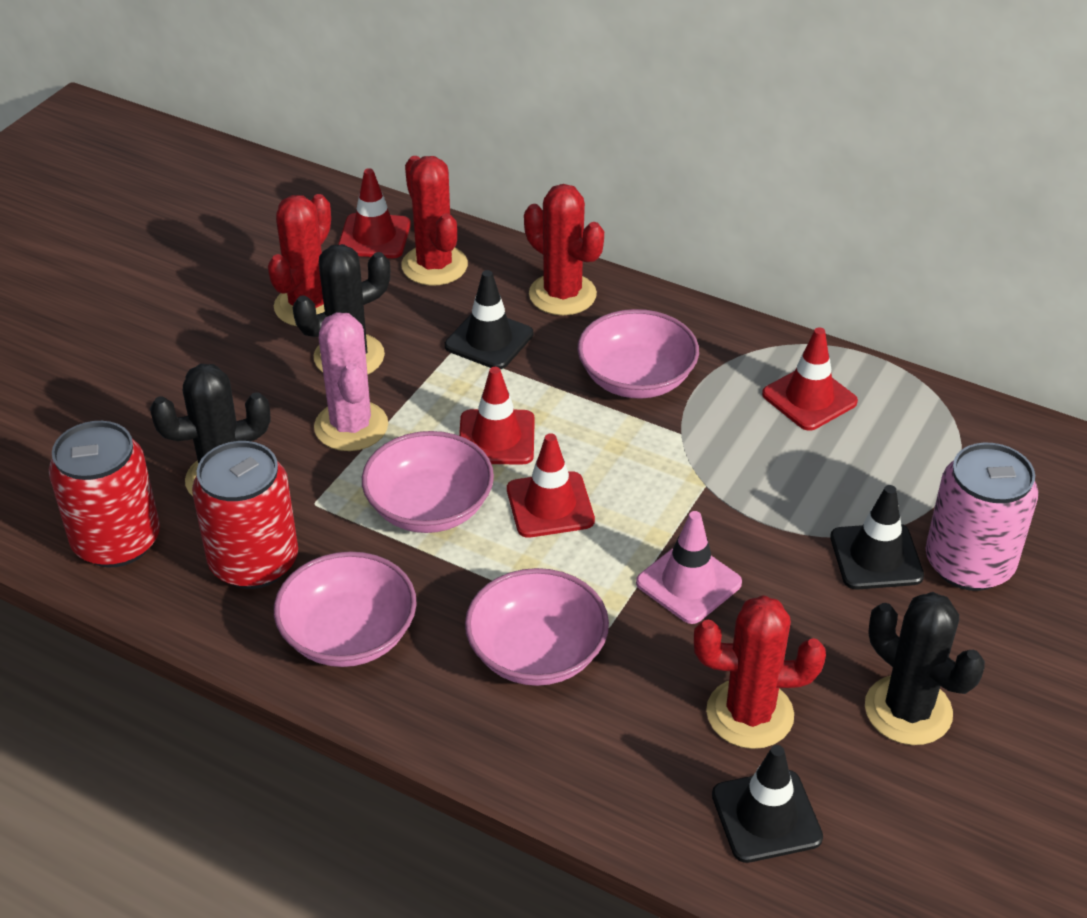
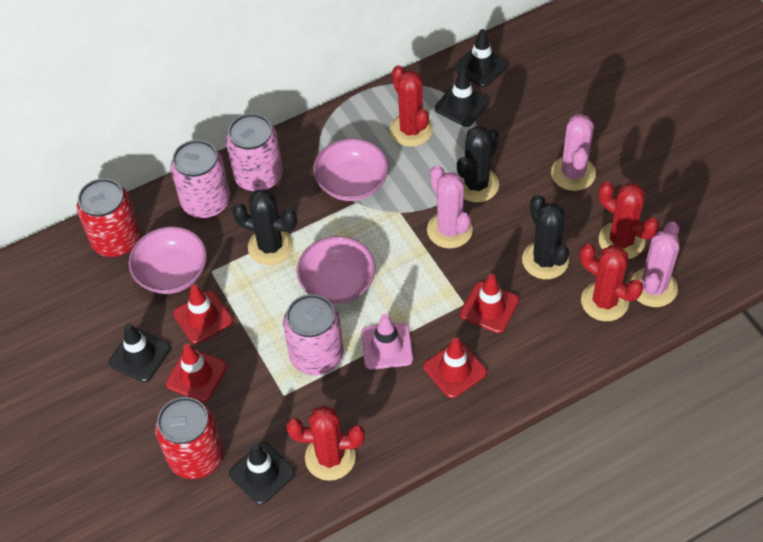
black traffic cone: [445,270,533,369] [712,745,823,863] [830,485,924,590] = 3 -> [109,323,171,382] [229,442,296,505] [435,68,489,127] [454,29,508,87] = 4
pink bowl: [274,551,417,667] [362,431,494,533] [465,568,609,686] [577,309,699,399] = 4 -> [129,226,207,294] [297,236,376,304] [313,138,389,201] = 3
pink cactus: [314,312,388,451] = 1 -> [427,165,473,248] [551,114,596,191] [631,222,679,307] = 3
pink can: [925,443,1038,591] = 1 -> [171,140,230,218] [226,113,283,192] [283,294,344,375] = 3

